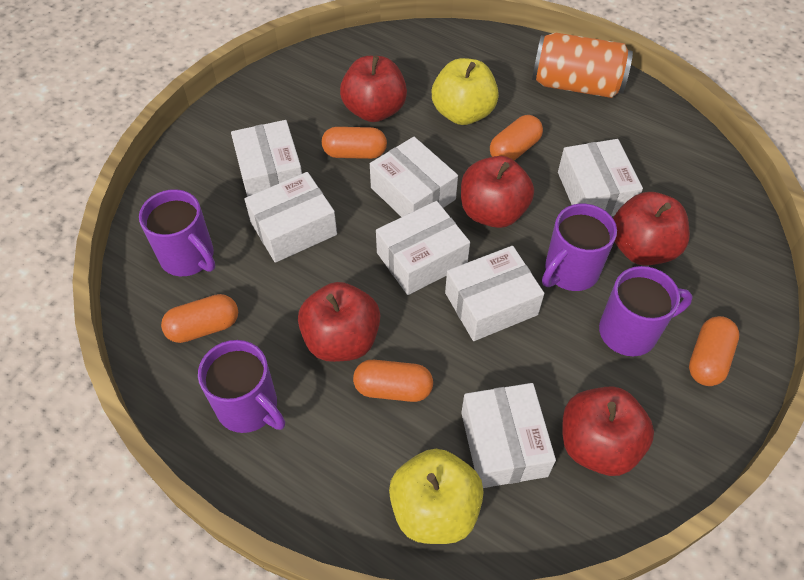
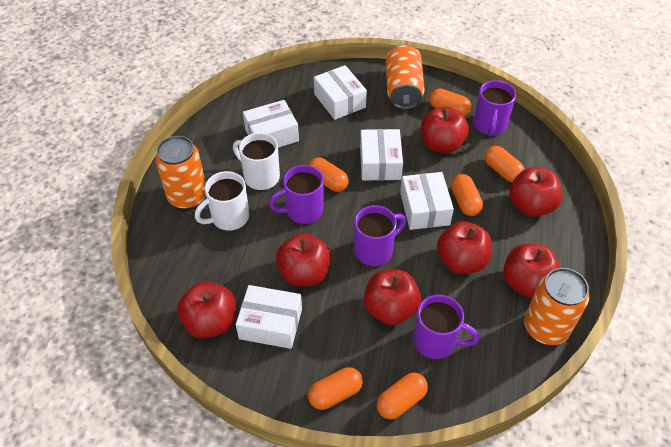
orange can: [532,32,633,98] = 1 -> [155,136,206,209] [386,45,425,109] [524,268,589,345] = 3
orange capsule: [161,294,238,343] [322,127,387,159] [353,360,433,402] [490,115,543,161] [689,316,739,386] = 5 -> [308,157,349,192] [308,367,363,410] [377,373,428,420] [429,88,471,116] [451,174,483,216] [485,146,525,182] = 6
red apple: [298,282,380,362] [340,56,407,122] [461,156,534,228] [562,386,654,476] [613,192,690,266] = 5 -> [177,281,236,338] [276,233,331,287] [363,269,421,325] [421,106,469,153] [437,221,492,274] [503,243,560,298] [509,167,563,217] = 7
white box: [231,120,302,197] [245,172,337,263] [370,137,458,217] [376,201,470,295] [445,246,544,341] [461,383,556,488] [558,139,643,216] = 7 -> [236,285,302,349] [243,100,299,148] [314,65,367,120] [360,129,403,180] [400,172,454,230] = 5
white mug: none = 0 -> [195,171,249,231] [233,133,280,190] = 2
yellow apple: [389,449,484,544] [432,58,499,125] = 2 -> none = 0

